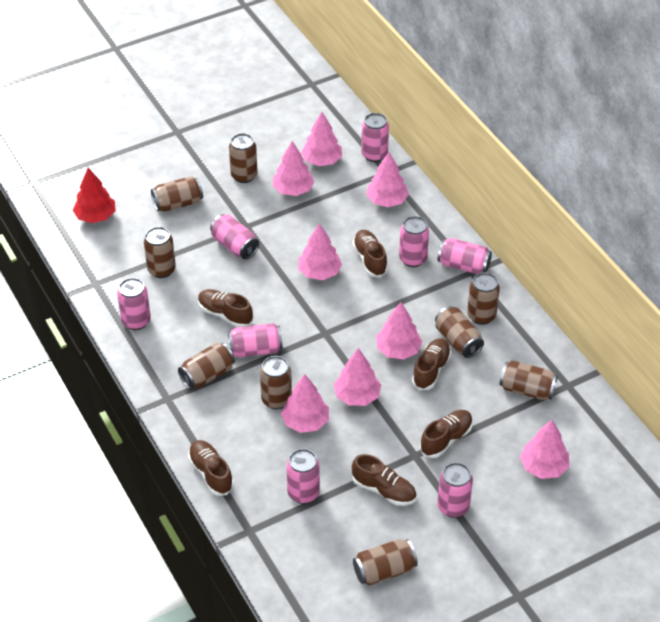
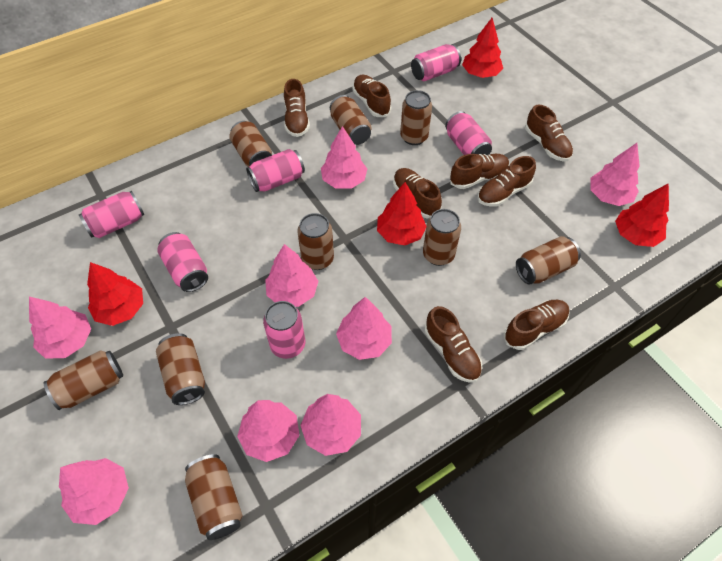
brown shoe: [188,440,234,496] [198,289,253,327] [352,230,388,277] [352,454,417,506] [412,338,451,390] [420,410,473,458] = 6 -> [284,79,310,137] [352,75,391,117] [393,168,442,218] [425,306,482,383] [450,154,509,189] [477,156,536,207] [504,300,570,350] [525,105,573,161] = 8
pink can: [117,278,151,330] [210,214,259,259] [228,323,283,358] [286,449,320,504] [361,113,389,162] [399,216,429,267] [437,462,473,518] [438,238,492,274] = 8 -> [79,191,144,238] [157,232,208,292] [246,149,305,192] [263,301,305,359] [411,44,461,81] [445,111,492,155] = 6
red tree: [73,168,116,223] = 1 -> [87,262,143,326] [377,182,426,245] [462,18,503,78] [615,183,669,247] = 4

